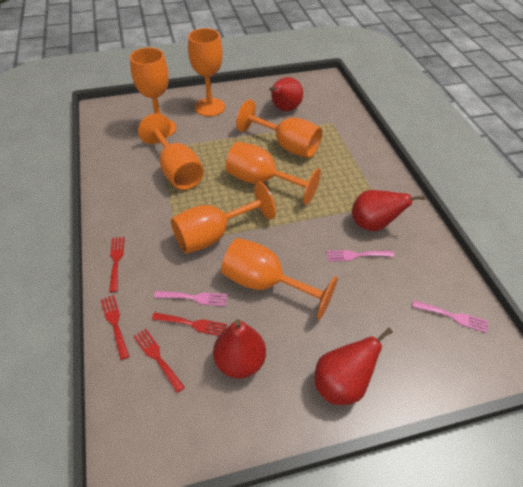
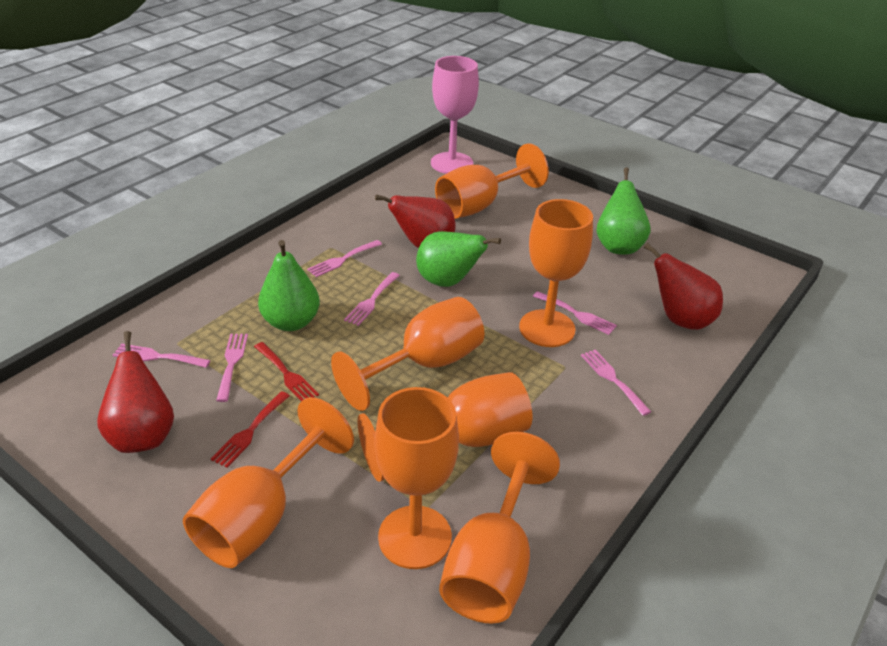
green pear: none = 0 -> [258,240,320,331] [416,231,501,287] [596,167,650,255] = 3
pink fork: [154,291,227,306] [326,250,394,261] [412,300,488,333] = 3 -> [113,343,210,368] [216,334,248,402] [307,240,382,277] [344,272,400,326] [533,291,617,335] [581,350,651,416] = 6
pink goblet: none = 0 -> [431,56,479,174] = 1
red fork: [101,295,130,360] [109,237,125,292] [133,329,185,393] [152,312,227,336] = 4 -> [211,391,290,468] [254,342,319,401] = 2
red pear: [213,319,266,379] [269,77,303,111] [314,328,393,405] [352,190,425,231] = 4 -> [97,331,174,453] [375,194,456,248] [644,243,723,330] = 3

